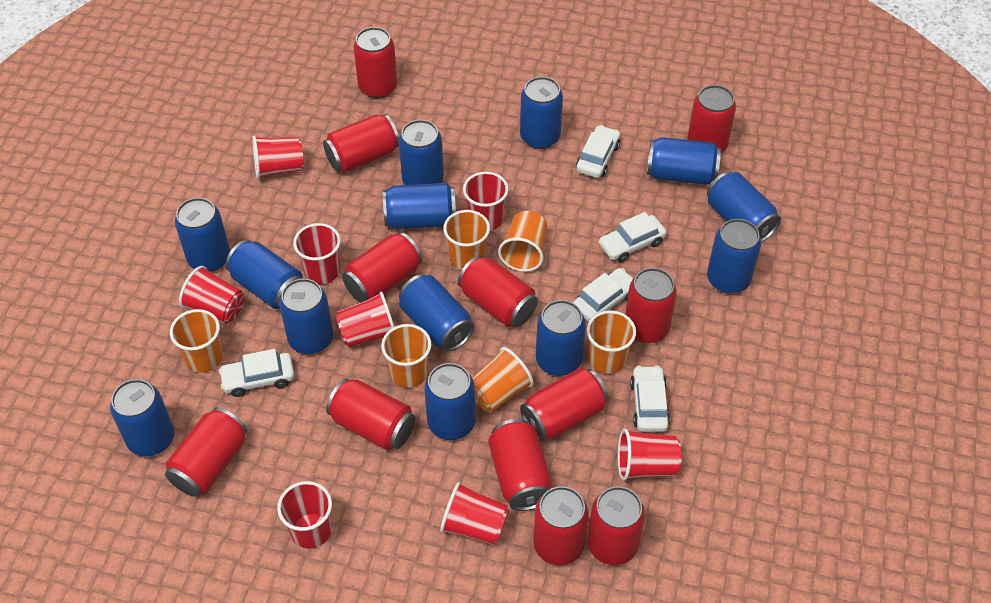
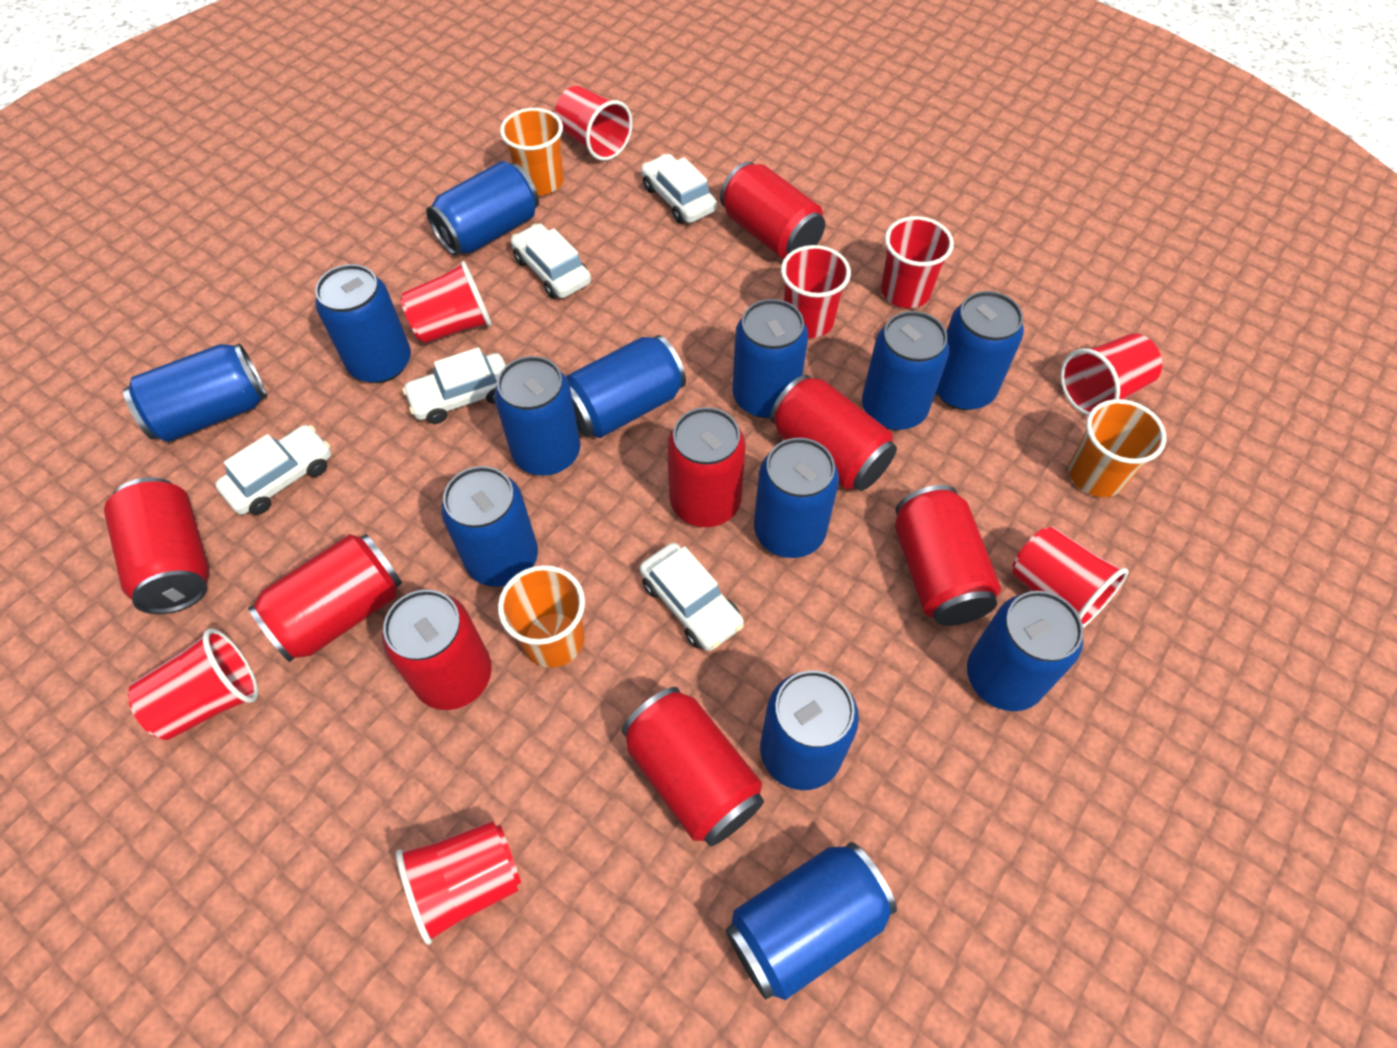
orange cup: [170,309,223,373] [381,324,431,388] [443,210,490,270] [473,347,534,412] [498,211,547,272] [587,310,636,374] = 6 -> [498,565,585,668] [500,108,564,195] [1069,399,1166,497] = 3
red can: [165,407,248,497] [323,114,399,173] [326,378,415,450] [342,232,422,302] [353,27,397,98] [458,255,538,327] [488,419,552,511] [520,368,608,441] [533,486,589,565] [588,486,645,565] [625,268,677,343] [687,85,736,153] = 12 -> [104,477,210,614] [248,534,402,662] [382,589,492,710] [622,687,764,846] [667,407,746,527] [720,162,825,259] [770,375,897,491] [895,485,1001,626] = 8

